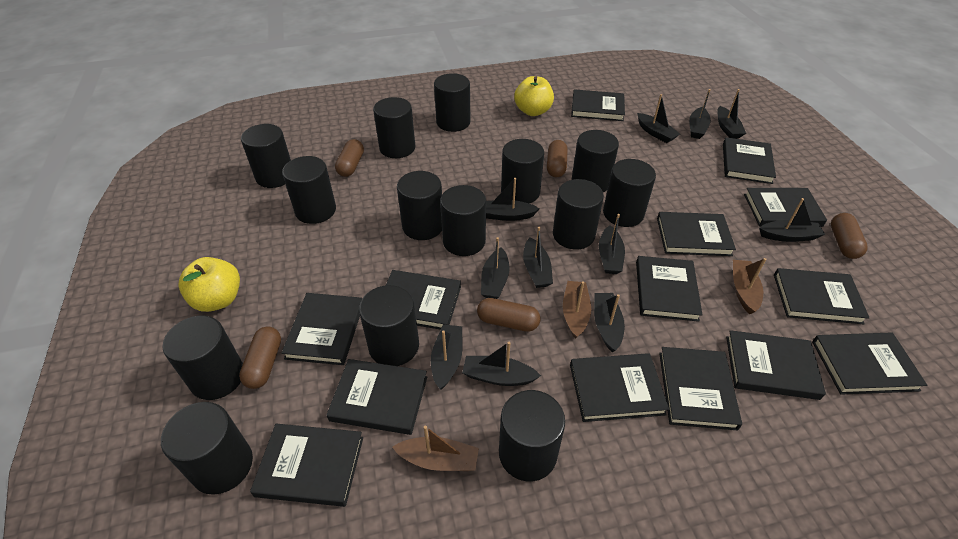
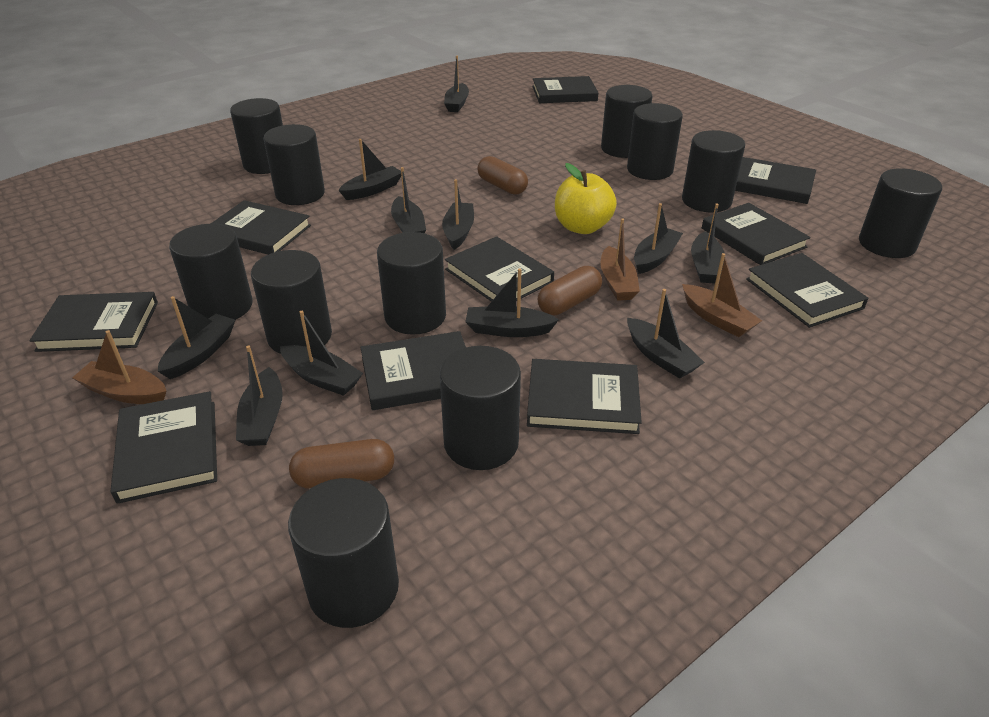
black book: [250,424,363,507] [281,293,362,365] [326,359,427,435] [386,270,461,330] [570,353,669,422] [571,89,625,121] [636,256,703,322] [657,212,736,256] [659,347,742,430] [723,137,776,184] [726,330,826,400] [744,188,827,227] [774,268,870,324] [812,333,927,395] = 14 -> [29,292,158,352] [110,391,217,504] [211,200,311,255] [360,331,466,410] [445,236,554,302] [527,359,642,434] [532,76,599,103] [702,203,810,265] [735,157,816,204] [746,253,869,328] = 10
black cylinder: [161,402,253,495] [162,316,243,400] [241,124,291,188] [282,156,336,224] [359,285,419,366] [373,97,415,158] [397,171,442,240] [434,73,470,132] [440,185,486,256] [499,390,565,481] [501,139,544,203] [553,179,604,250] [571,130,619,192] [603,159,656,227] = 14 -> [169,224,253,320] [230,98,283,174] [251,250,332,354] [263,124,325,205] [288,478,399,628] [377,232,446,335] [439,346,521,470] [601,85,653,158] [627,103,683,180] [682,130,745,213] [859,168,942,258] = 11
brown capsule: [239,326,281,389] [335,139,364,177] [477,298,541,332] [547,140,568,177] [831,213,868,259] = 5 -> [289,439,394,489] [477,156,528,195] [538,266,602,315] = 3
yellow apple: [178,257,240,312] [514,76,554,116] = 2 -> [555,163,617,234] = 1

